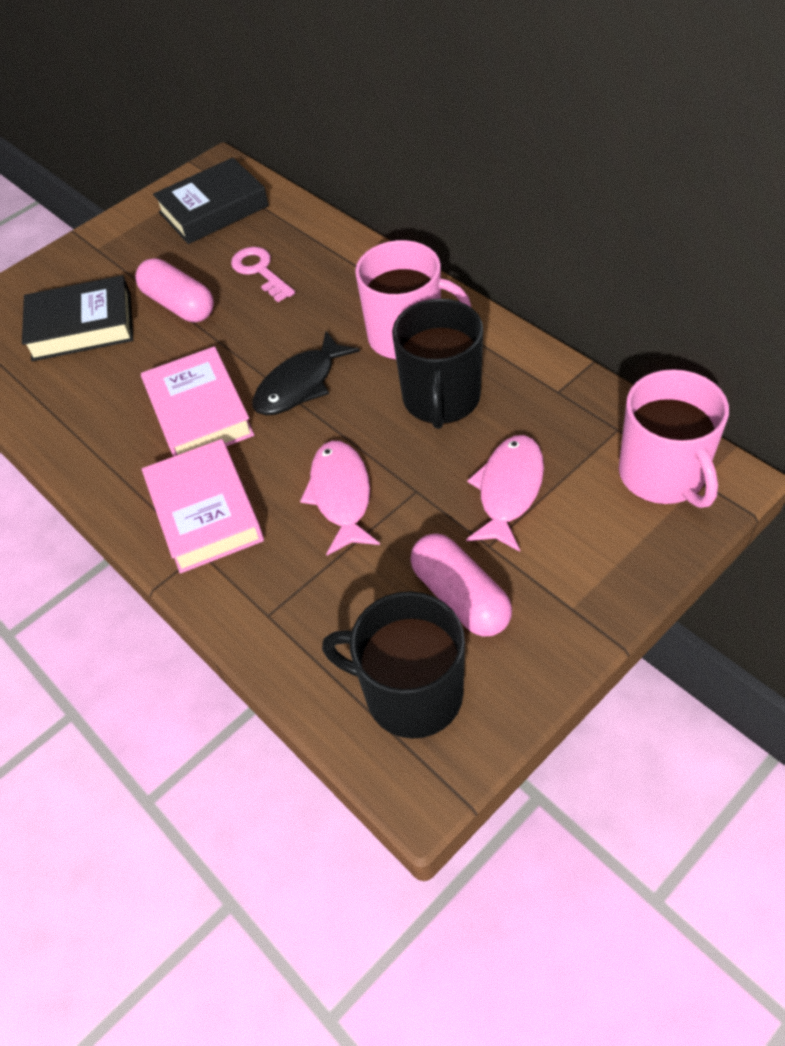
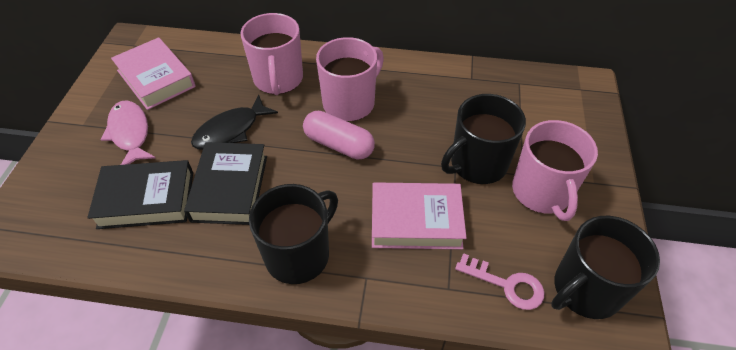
black mug: [322,591,465,739] [392,298,483,429] = 2 -> [249,184,338,284] [441,94,526,184] [551,216,660,319] = 3
pink capsule: [135,258,214,322] [410,534,512,637] = 2 -> [303,111,375,159] = 1
pink fish: [300,441,380,555] [466,435,544,552] = 2 -> [100,100,156,165] = 1
pink mug: [355,240,471,360] [619,369,729,508] = 2 -> [241,13,303,95] [316,37,384,122] [512,120,598,221] = 3

